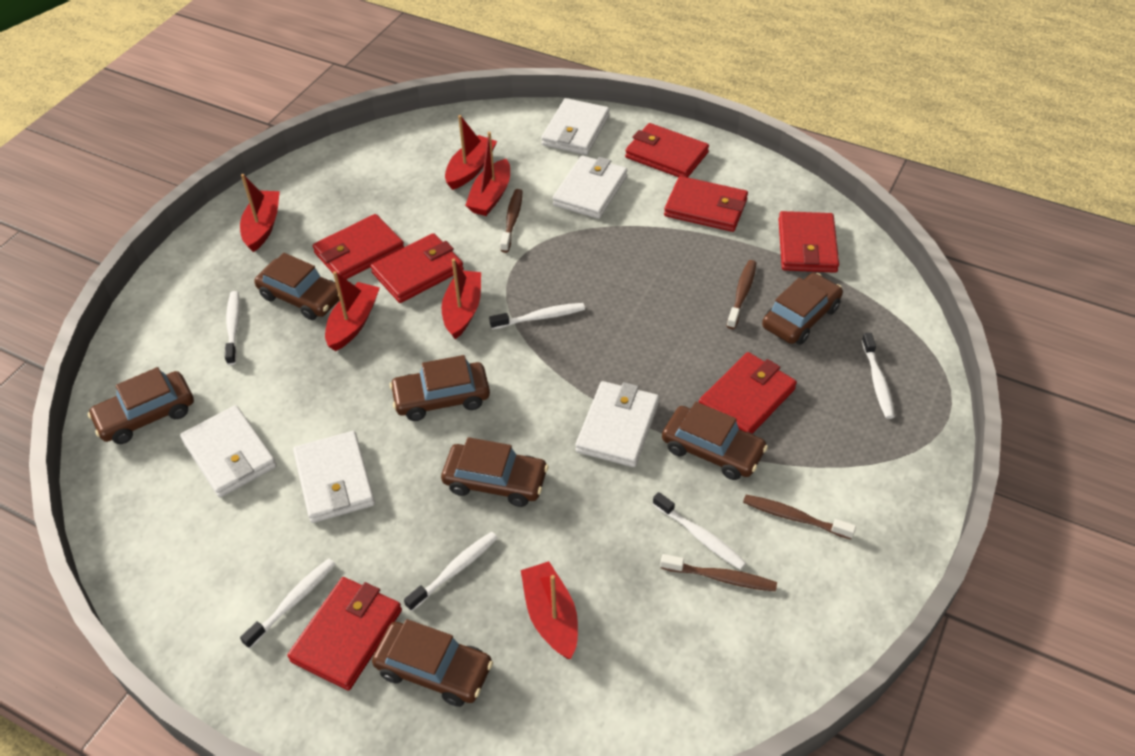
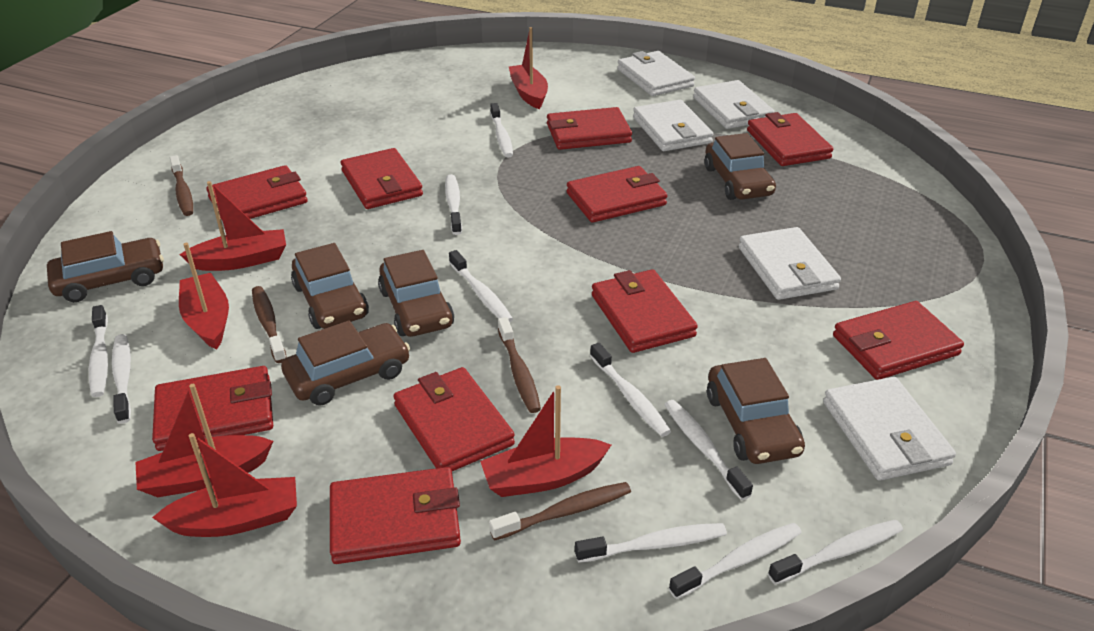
brown car: [88,367,194,444] [254,253,340,320] [372,619,493,707] [389,355,490,421] [441,437,548,507] [662,402,768,480] [762,273,843,345] = 7 -> [47,231,164,302] [281,320,410,406] [291,243,369,329] [378,250,454,337] [705,133,776,200] [707,358,805,464] = 6
red wallet: [287,577,402,691] [313,214,404,279] [370,233,464,303] [625,123,709,177] [664,176,748,232] [699,352,797,434] [778,211,839,273] = 7 -> [152,366,273,451] [206,165,308,221] [330,467,461,564] [341,148,423,209] [394,367,515,471] [547,107,632,150] [567,166,667,223] [592,269,698,353] [747,112,833,166] [833,301,964,380] = 10
white toothbrush: [225,291,240,365] [240,559,335,649] [404,532,498,611] [489,303,585,329] [653,492,746,570] [862,333,895,419] = 6 -> [89,305,108,397] [112,334,131,424] [445,174,462,235] [449,250,513,322] [490,103,513,158] [575,523,727,563] [590,343,671,437] [665,400,753,500] [669,523,802,599] [768,519,903,585] = 10

